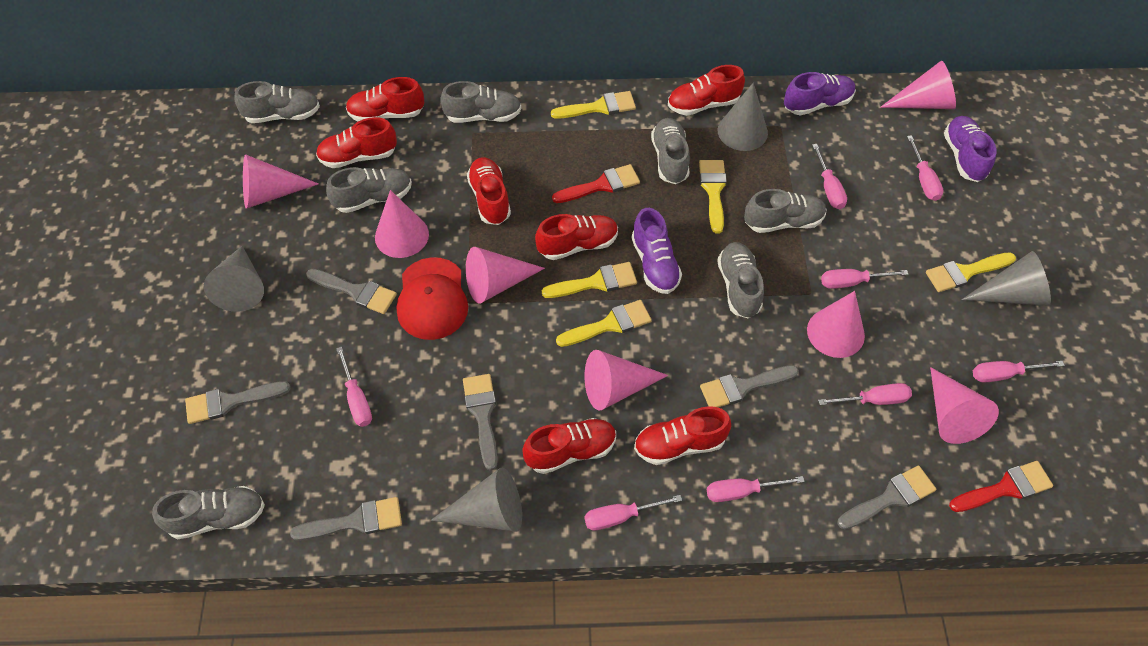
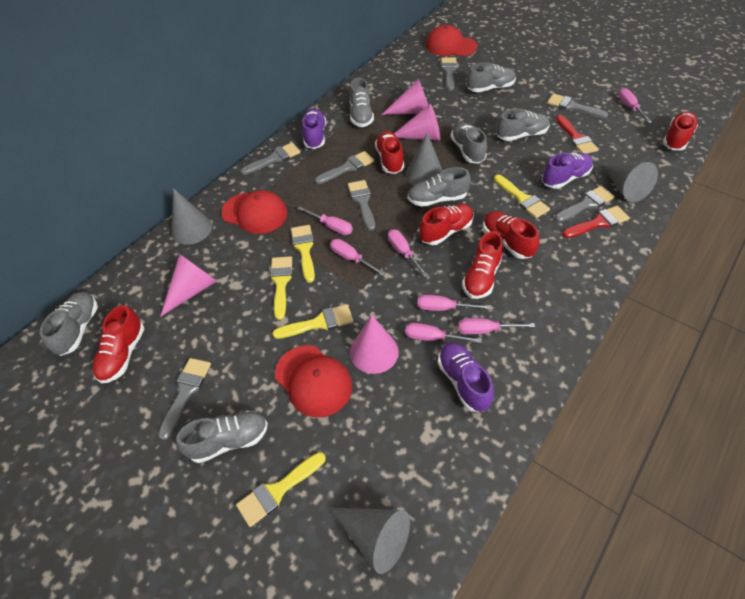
grey brush: [185,381,290,424] [290,497,402,540] [306,269,397,314] [463,374,498,470] [700,365,799,407] [837,465,936,530] = 6 -> [158,358,211,440] [241,143,301,175] [315,151,374,184] [348,180,375,231] [441,57,457,91] [547,93,608,118] [555,186,615,222] = 7
pink cone: [243,155,319,209] [375,190,429,258] [466,247,545,303] [585,350,669,410] [807,291,865,358] [880,61,956,109] [930,367,999,444] = 7 -> [160,254,217,317] [350,315,399,374] [381,79,428,115] [394,104,441,141] = 4
pink screwdriver: [336,346,372,427] [584,495,682,530] [707,476,805,502] [812,144,847,209] [818,383,912,405] [821,269,908,289] [907,135,944,201] [973,361,1065,383] = 8 -> [297,206,353,235] [330,239,385,276] [388,229,428,277] [405,323,482,343] [417,295,491,311] [458,318,535,334] [618,88,652,123] = 7
red cap: [397,257,468,340] = 1 -> [221,190,287,234] [275,345,352,418] [426,25,477,56] = 3
red shoe: [316,117,397,168] [346,77,424,121] [467,157,511,225] [522,418,616,474] [535,214,618,260] [634,406,731,465] [668,65,745,116] = 7 -> [92,305,144,384] [375,131,404,174] [419,204,474,245] [462,231,503,299] [483,211,539,259] [663,112,698,150] = 6

